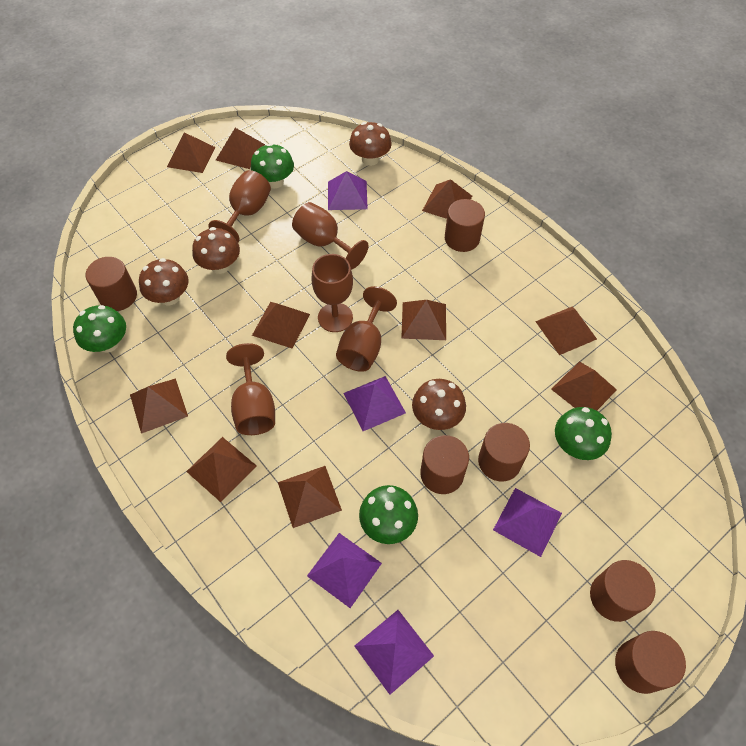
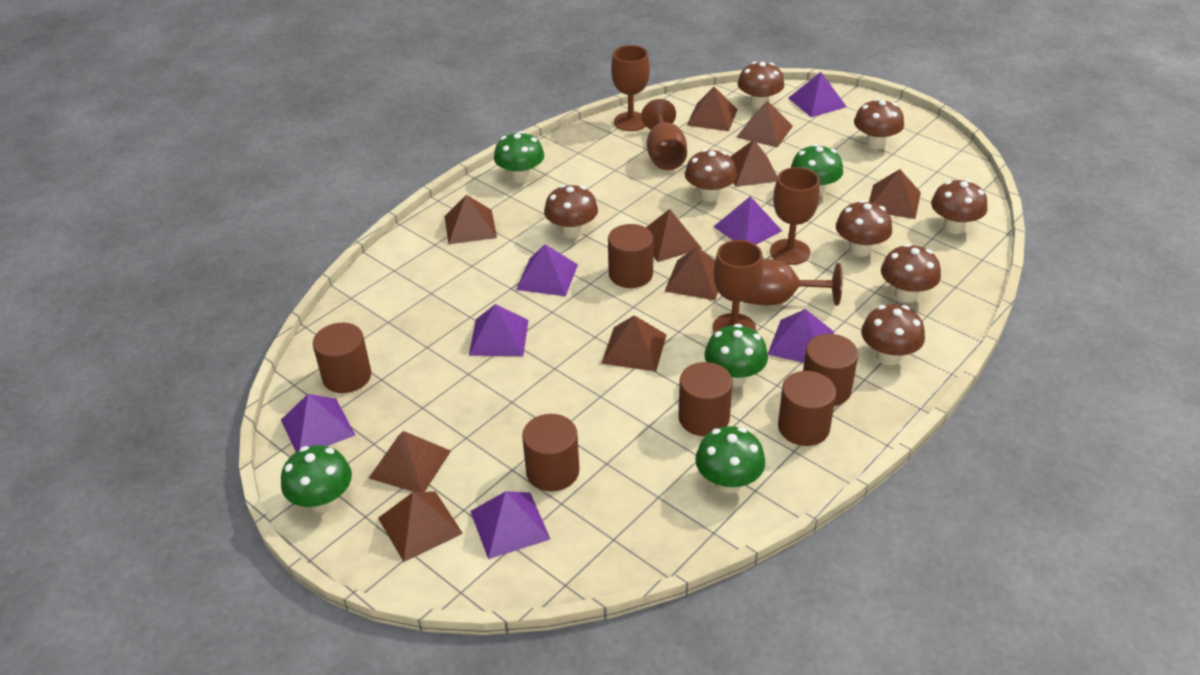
brown mushroom: [139,258,189,305] [192,227,240,274] [349,122,392,166] [412,379,466,430] = 4 -> [544,184,598,238] [685,149,737,202] [737,61,784,109] [836,200,892,256] [854,98,904,149] [861,305,925,365] [881,244,941,303] [931,179,987,234] = 8
green mushroom: [73,305,126,353] [251,143,294,188] [359,485,418,544] [555,407,612,460] = 4 -> [281,445,352,513] [494,131,544,183] [695,426,765,493] [704,324,768,387] [791,144,843,196] = 5
purple pyramid: [307,533,382,608] [328,171,368,210] [343,376,406,431] [355,610,434,695] [493,488,562,557] = 5 -> [281,394,355,452] [469,304,529,356] [470,491,550,559] [516,244,578,296] [713,196,782,245] [768,309,834,363] [788,72,847,117] = 7

